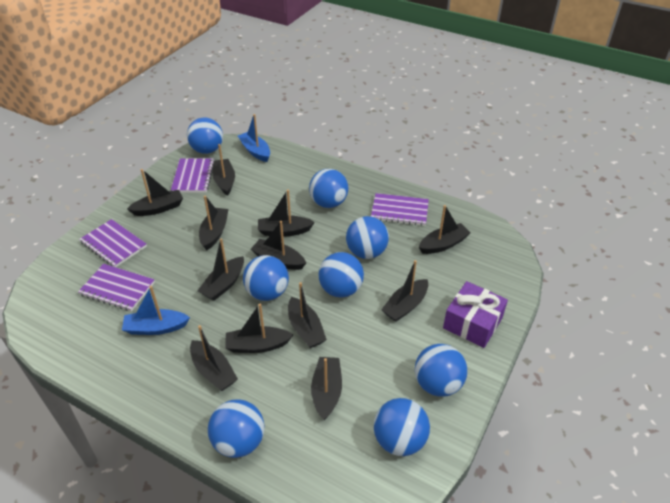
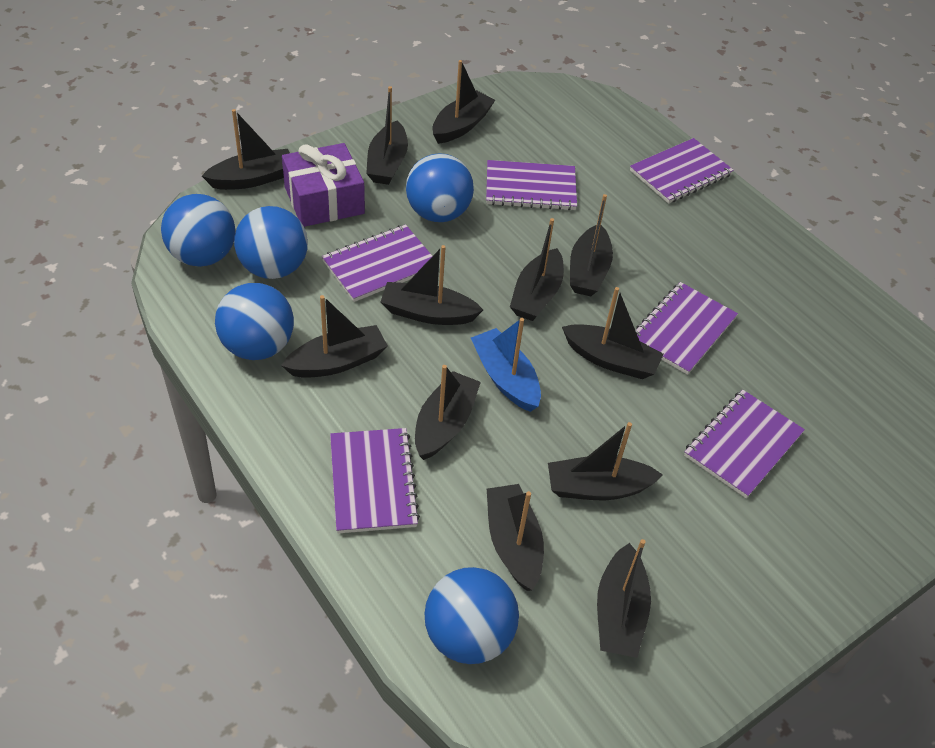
blue ball: [187,118,223,154] [208,400,264,458] [243,255,289,301] [309,169,348,208] [319,252,364,298] [346,216,389,259] [374,398,430,456] [415,344,467,397] = 8 -> [161,194,235,267] [215,283,294,360] [234,206,308,279] [406,153,474,222] [424,567,519,664] = 5
blue boat: [122,286,190,335] [238,114,270,162] = 2 -> [471,318,541,412] = 1
purple notebook: [78,264,155,311] [79,219,147,267] [171,158,214,193] [371,193,429,226] = 4 -> [322,224,432,302] [330,428,420,533] [486,160,577,210] [630,138,734,204] [635,282,738,375] [684,390,805,498] = 6

